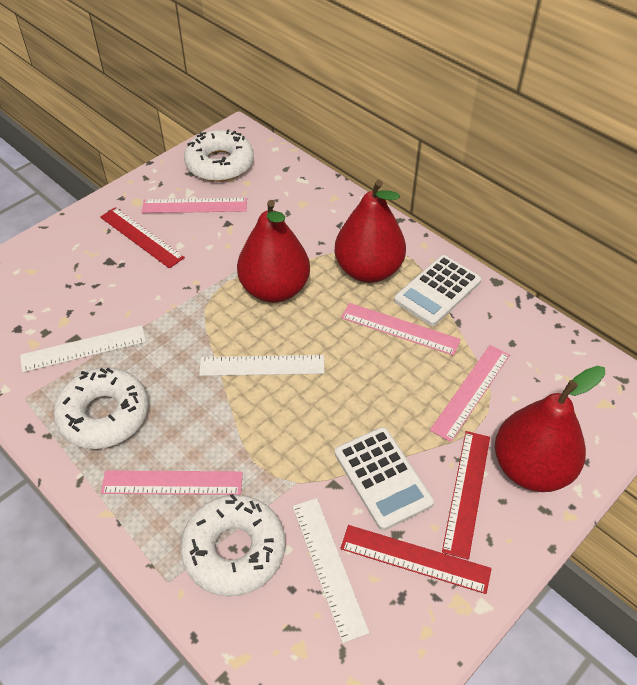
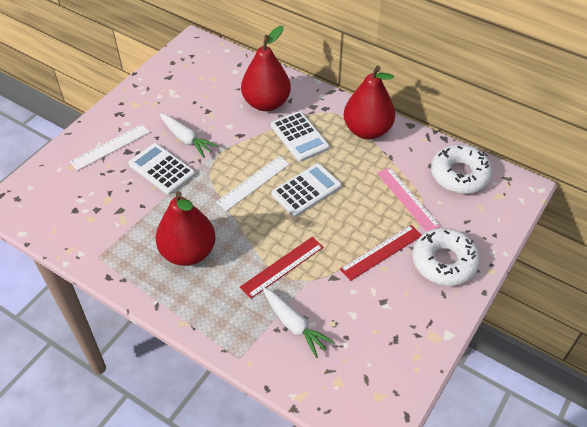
pink ruler: [101,470,243,495] [142,198,247,213] [341,303,461,356] [430,345,510,442] = 4 -> [377,167,441,232] = 1
red ruler: [100,207,185,268] [340,525,491,594] [442,431,490,560] = 3 -> [240,237,324,299] [340,225,421,281] = 2
white calculator: [335,427,434,531] [394,255,481,326] = 2 -> [128,143,195,195] [271,111,329,162] [271,163,342,217] = 3
white carrot: none = 0 -> [160,114,219,158] [263,288,335,358] = 2
white donut: [54,367,148,449] [180,494,285,597] [184,129,254,182] = 3 -> [412,228,480,286] [431,145,493,194] = 2
white ruler: [20,325,146,372] [199,355,325,376] [293,498,370,643] = 3 -> [70,124,150,171] [216,156,290,211] = 2

